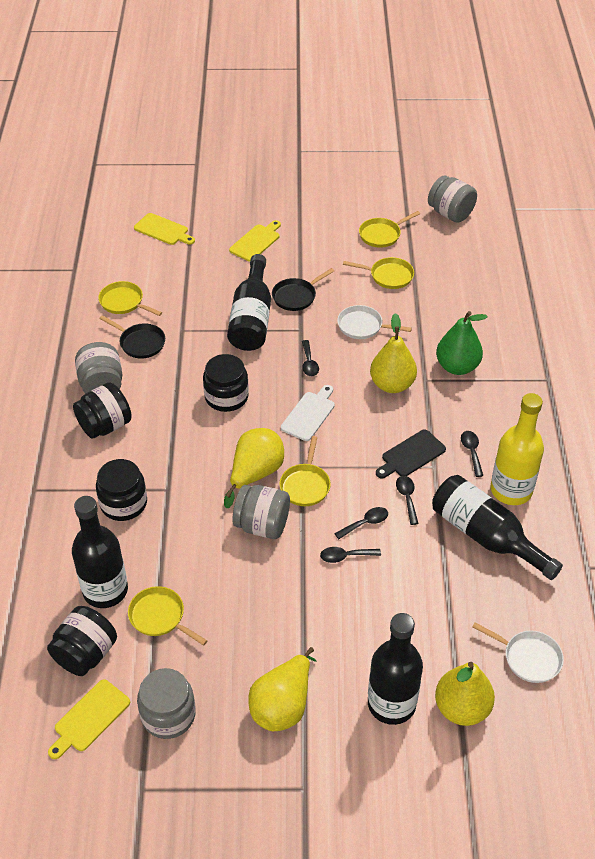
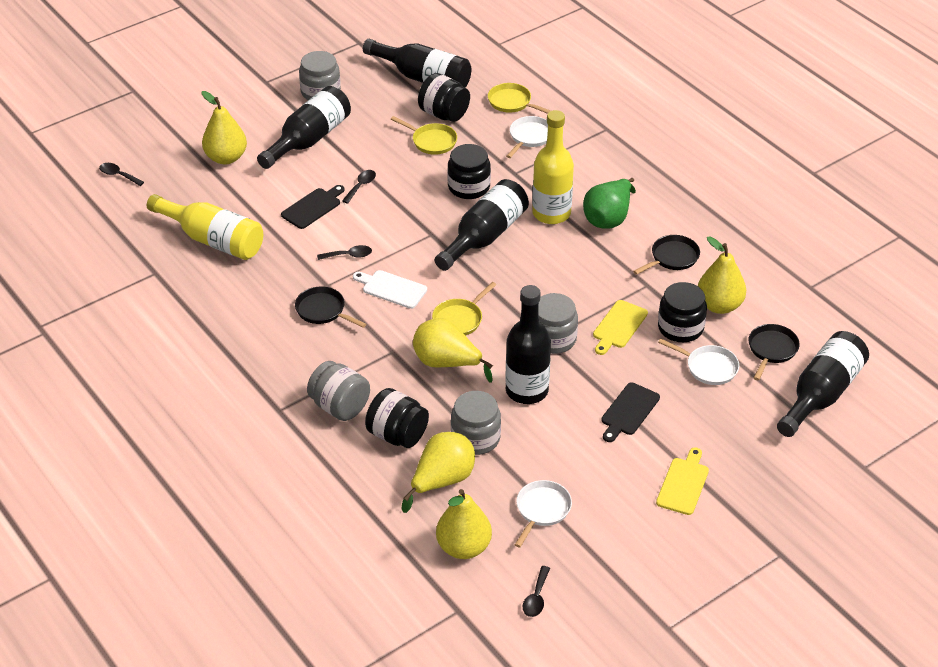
black bottle: [72,496,128,608] [227,254,271,351] [368,613,423,725] [432,475,563,580] = 4 -> [257,86,351,169] [363,39,471,88] [435,179,529,271] [505,285,551,404] [777,331,869,437] = 5
black cutting board: [376,430,446,478] = 1 -> [281,185,345,229] [601,382,660,442] = 2
black pan: [99,315,165,358] [272,268,334,311] = 2 -> [295,286,366,328] [633,235,700,275] [748,324,800,380] = 3
black spoon: [302,340,319,376] [320,547,381,563] [334,507,388,539] [396,476,419,525] [461,431,483,477] = 5 -> [99,163,144,186] [317,245,372,260] [342,170,376,204] [523,566,550,617] = 4
white pan: [337,305,412,339] [472,623,564,683] = 2 -> [506,116,548,158] [515,480,572,548] [658,338,739,385] = 3
yellow bottle: [491,393,544,505] = 1 -> [147,194,263,260] [532,110,574,224] = 2
yellow cutting board: [48,679,130,759] [134,213,195,245] [229,220,281,262] = 3 -> [593,300,648,355] [656,447,709,515] = 2
yellow pan: [98,281,162,316] [128,586,207,646] [279,436,331,506] [343,257,414,289] [359,211,420,248] = 5 -> [391,116,457,155] [432,282,497,336] [488,83,551,114] = 3
yellow pear: [224,428,284,508] [248,647,317,731] [370,313,417,393] [435,662,495,726] = 4 -> [202,91,247,164] [402,432,475,513] [413,318,493,383] [436,489,492,559] [698,236,746,314] = 5

